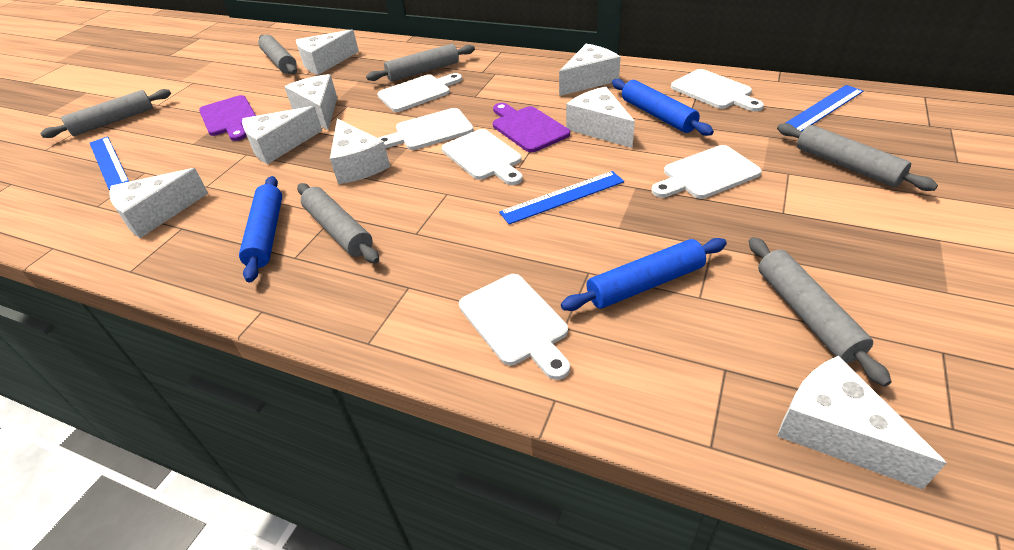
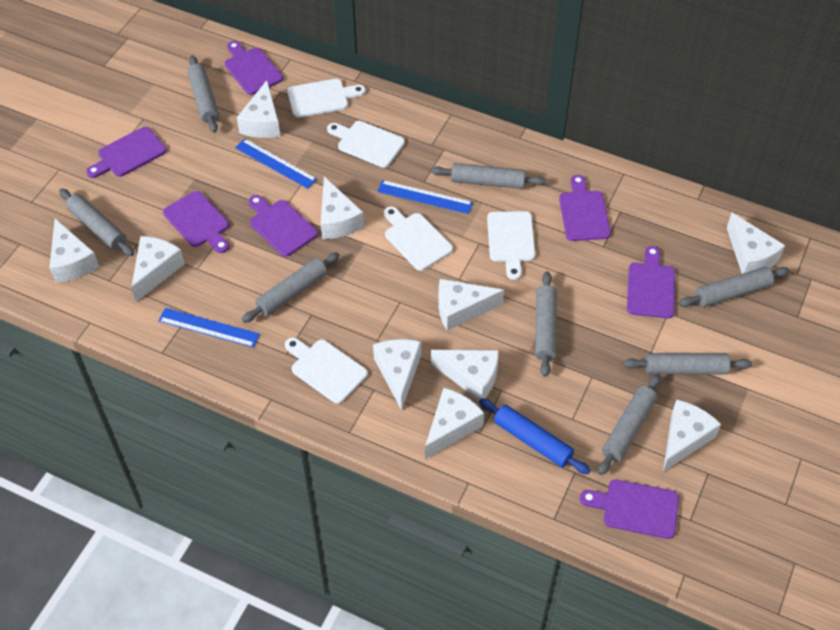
blue rolling pin: [239,176,282,282] [561,238,727,311] [612,79,714,136] = 3 -> [479,398,590,474] = 1
grey rolling pin: [40,89,171,138] [258,34,297,74] [297,183,379,263] [366,44,475,82] [749,237,891,387] [777,123,938,191] = 6 -> [59,188,134,256] [187,55,219,133] [242,252,340,323] [431,163,546,189] [535,271,557,377] [598,374,661,475] [623,353,752,375] [679,267,790,307] = 8
purple cutting board: [199,95,256,141] [493,103,570,152] = 2 -> [86,127,166,178] [163,191,229,253] [225,41,283,95] [249,195,318,257] [559,175,611,241] [580,479,679,539] [627,246,675,318] = 7
white cheese: [109,168,208,238] [242,106,322,164] [284,74,337,130] [296,29,359,75] [330,119,390,184] [559,44,620,96] [566,87,635,148] [777,356,947,489] = 8 -> [49,219,99,283] [131,236,185,302] [237,80,280,138] [321,177,364,239] [373,339,421,411] [425,388,484,459] [431,350,499,400] [438,279,504,331] [663,399,721,472] [727,213,785,274] = 10
white cutting board: [377,73,462,112] [378,108,474,150] [442,129,523,185] [459,274,570,380] [652,145,762,199] [671,69,764,112] = 6 -> [285,337,368,404] [287,79,366,118] [327,121,405,168] [384,207,453,271] [487,211,535,280] = 5

